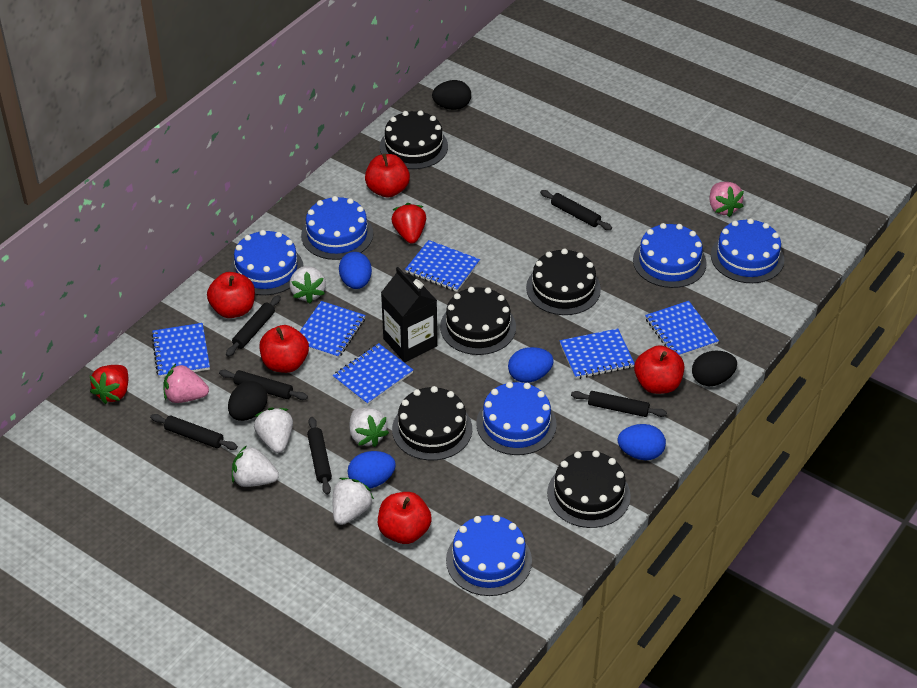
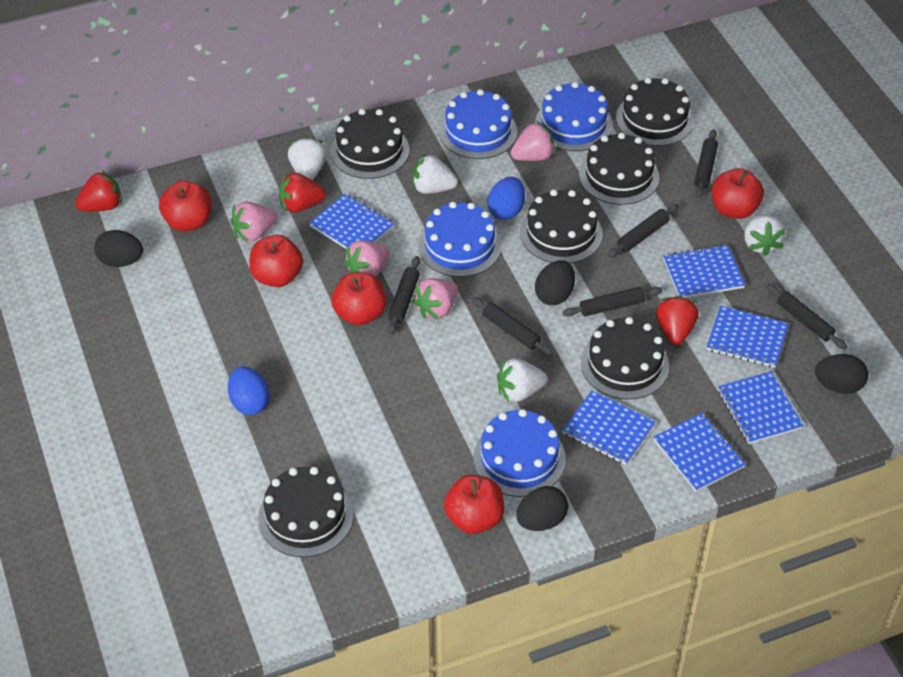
black cake: [380,110,448,169] [392,386,472,460] [440,287,516,355] [526,248,601,315] [547,451,631,528] = 5 -> [258,467,353,557] [330,109,409,179] [520,190,603,263] [579,133,659,205] [581,317,669,400] [616,78,694,146] = 6
black carton: [381,267,437,362] = 1 -> none = 0
black egg: [228,381,267,421] [432,80,471,110] [692,351,737,386] = 3 -> [94,230,143,267] [516,486,569,531] [535,260,575,305] [815,354,868,394] = 4
blue cake: [230,230,303,295] [301,196,373,260] [446,515,532,596] [476,382,557,455] [633,223,706,288] [711,218,784,283] = 6 -> [418,202,501,277] [439,89,517,159] [473,409,566,497] [535,82,613,151] = 4
blue egg: [339,252,372,289] [347,451,396,489] [508,347,554,383] [618,424,666,460] = 4 -> [228,366,270,415] [487,177,525,220] = 2
pink strawberry: [164,364,209,403] [709,182,744,217] = 2 -> [231,202,277,242] [344,240,389,277] [412,278,458,320] [511,121,556,161] = 4
red strawberry: [90,365,128,404] [391,203,426,244] = 2 -> [75,170,122,211] [279,173,326,212] [656,296,699,345] = 3
white strawberry: [232,445,279,487] [254,408,293,453] [289,266,326,303] [333,478,374,525] [350,408,389,447] = 5 -> [288,137,327,180] [412,154,458,194] [497,358,548,402] [744,214,785,256] = 4

